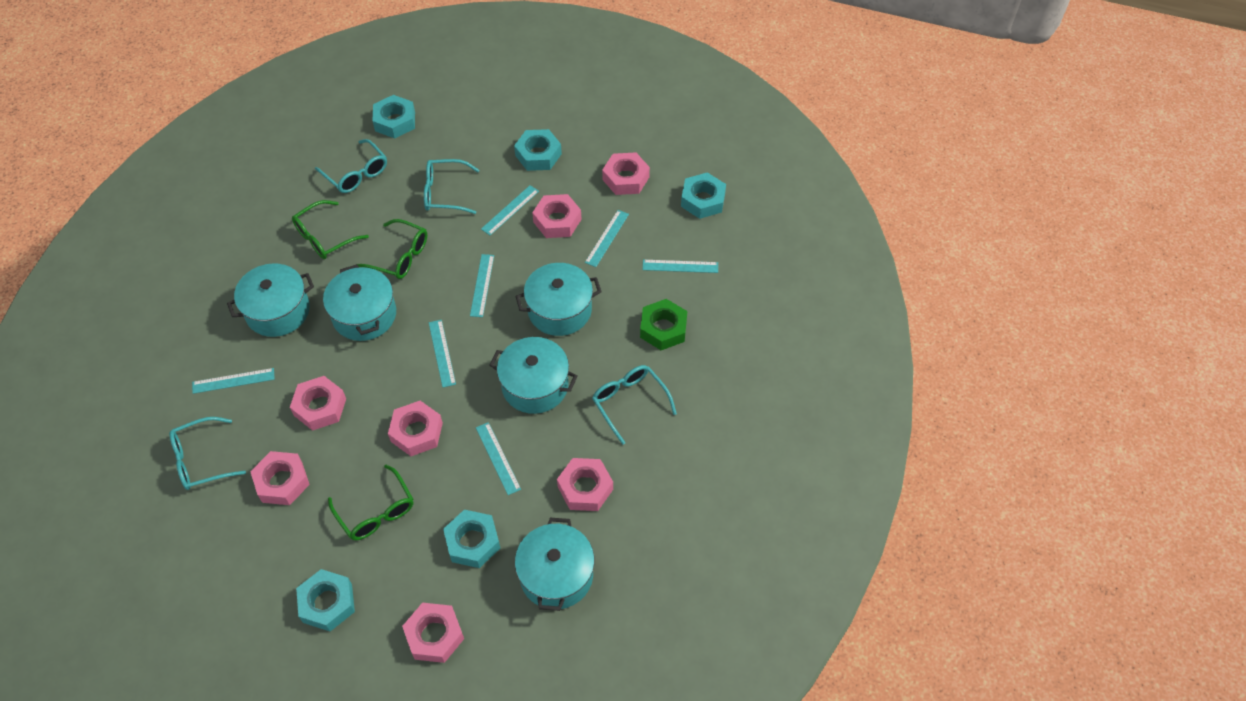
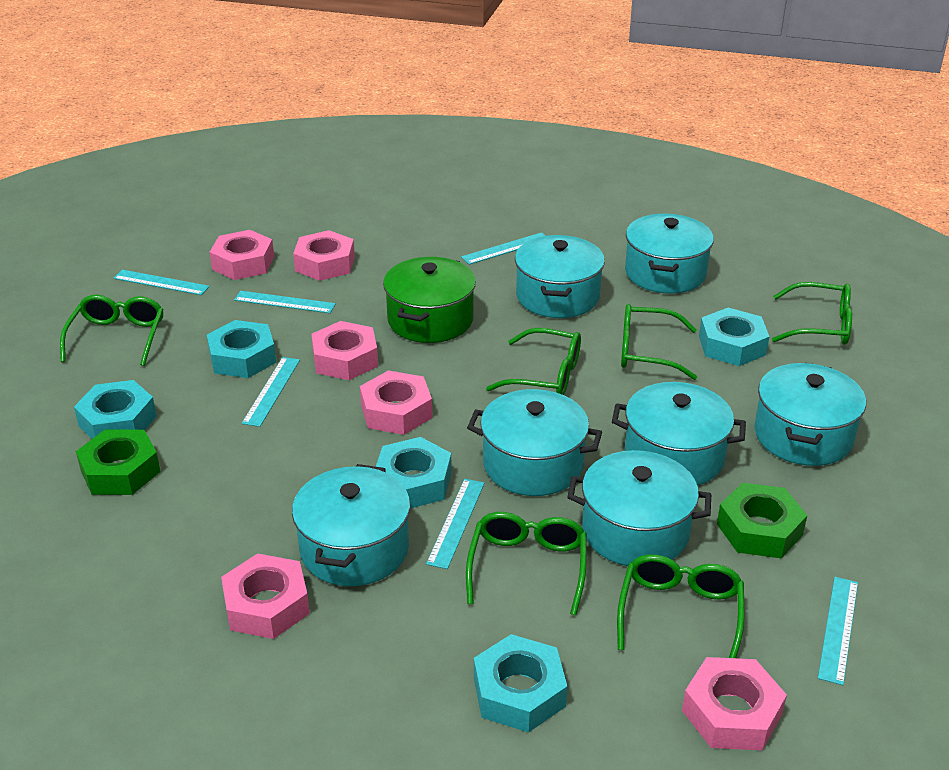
green glasses: [292,200,369,259] [328,465,413,540] [357,219,427,279] = 3 -> [60,295,164,366] [466,512,587,615] [486,328,581,395] [617,554,744,658] [621,304,697,380] [772,282,852,345] = 6
green nut: [640,299,687,350] = 1 -> [76,429,161,495] [717,483,807,558] = 2
green pot: none = 0 -> [383,257,476,343] = 1
pink nut: [250,451,310,505] [290,376,346,431] [388,401,443,456] [402,603,464,663] [532,194,582,238] [557,458,613,511] [602,152,650,195] = 7 -> [210,230,274,280] [221,553,310,639] [293,230,355,281] [311,321,378,380] [360,370,432,435] [682,657,787,750] = 6
turquoise glasses: [169,417,246,490] [315,139,387,193] [424,159,479,214] [592,365,677,445] = 4 -> none = 0
turquoise pot: [227,263,314,337] [323,264,396,341] [489,337,578,414] [515,263,602,336] [515,518,595,611] = 5 -> [292,464,410,586] [467,389,602,496] [515,235,605,318] [567,450,711,566] [612,382,746,486] [625,214,714,294] [754,363,866,466] = 7
turquoise ruler: [192,368,275,394] [429,320,456,387] [470,254,494,317] [476,422,521,495] [481,185,539,235] [585,210,629,267] [643,259,718,273] = 7 -> [114,270,210,295] [234,291,336,313] [242,357,300,427] [426,479,485,569] [461,232,546,265] [818,577,858,685] = 6

